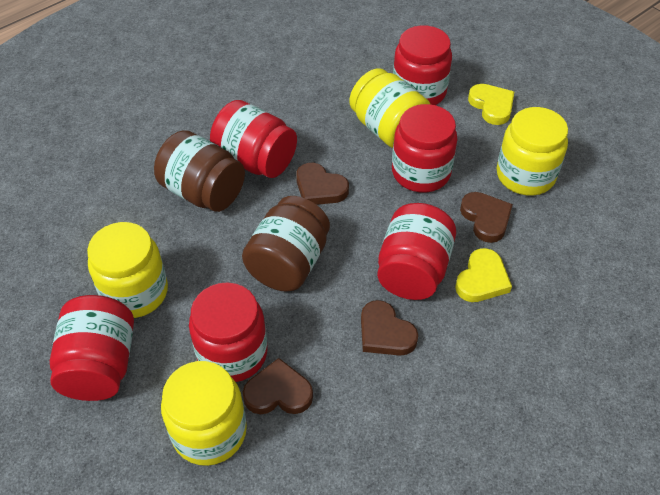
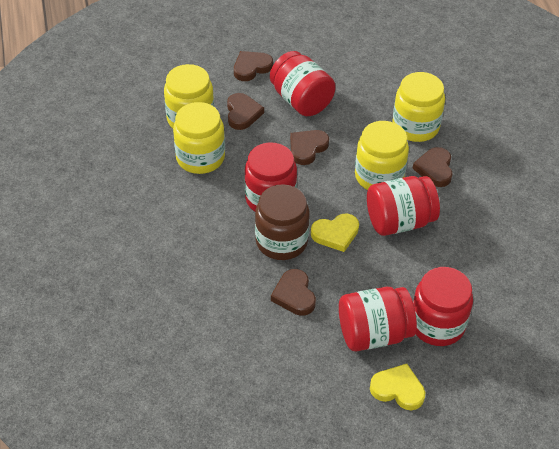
brown heart: [243,358,313,414] [296,163,349,205] [361,300,418,356] [460,192,513,243] = 4 -> [227,93,264,130] [234,51,273,81] [271,269,316,316] [290,130,329,165] [412,147,453,187] = 5
brown jar: [154,130,245,212] [242,196,330,292] = 2 -> [255,184,310,260] = 1
red jar: [50,295,134,401] [189,282,268,382] [210,100,297,178] [377,203,456,300] [392,104,457,192] [393,25,452,105] = 6 -> [244,143,297,212] [270,51,336,116] [339,287,417,351] [367,176,440,236] [413,267,473,346] = 5

